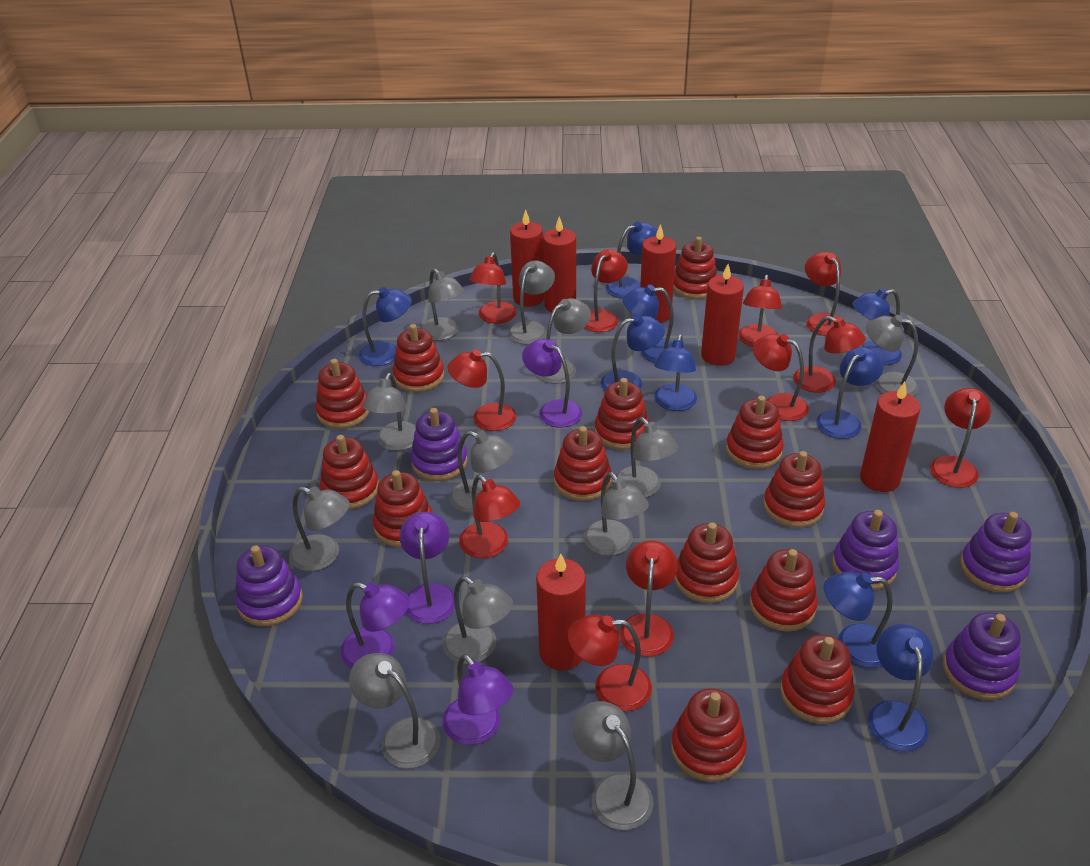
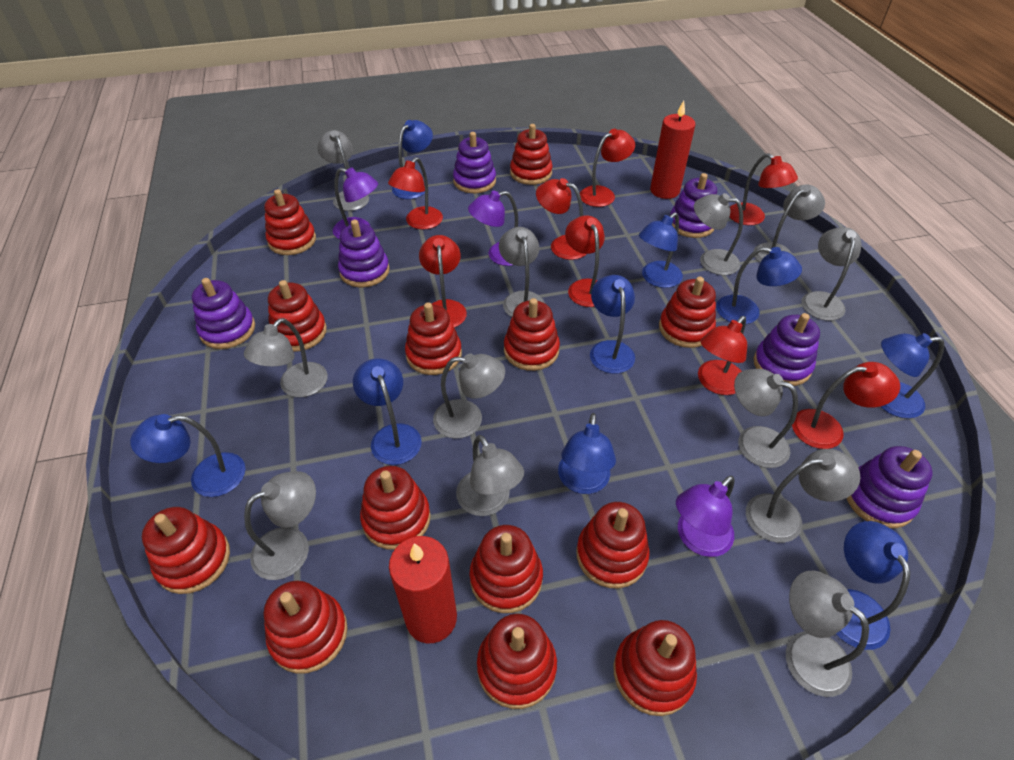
purple lamp: [340,582,410,668] [399,512,455,624] [443,654,513,745] [522,339,582,428] = 4 -> [333,167,378,239] [468,190,518,266] [676,476,735,557] = 3
purple stacking toy: [235,545,303,626] [411,408,468,481] [832,510,899,590] [943,612,1021,700] [960,512,1031,592] = 5 -> [192,278,255,349] [338,220,390,287] [453,132,496,193] [670,173,717,238] [754,313,820,386] [847,446,933,528] = 6
red candle: [510,209,544,307] [536,553,586,670] [543,217,576,313] [640,224,676,323] [701,264,744,366] [860,382,920,492] = 6 -> [389,536,457,643] [650,101,695,199] = 2
red lamp: [448,350,517,431] [459,475,520,558] [469,252,517,324] [568,614,652,712] [584,249,628,332] [620,540,678,657] [738,275,782,347] [753,334,809,421] [793,316,866,393] [805,252,841,336] [930,388,991,488] = 11 -> [388,157,443,230] [419,235,467,328] [536,178,586,260] [565,215,605,307] [580,129,635,207] [698,316,747,395] [730,153,798,225] [792,362,900,449] = 8

